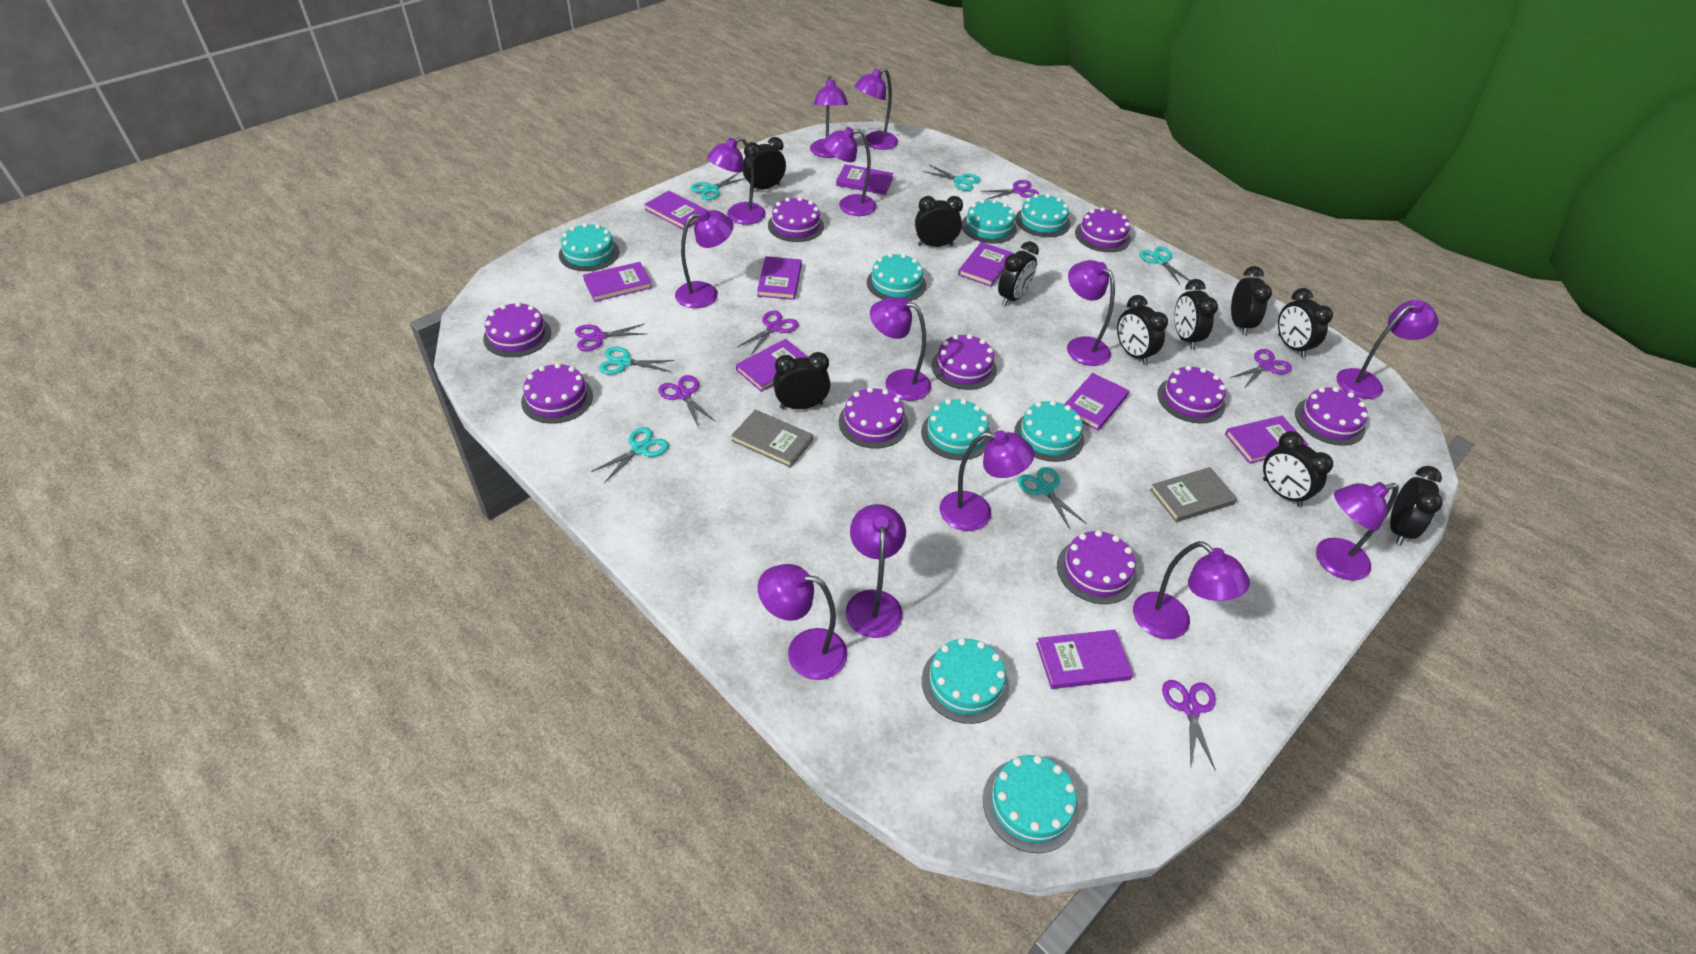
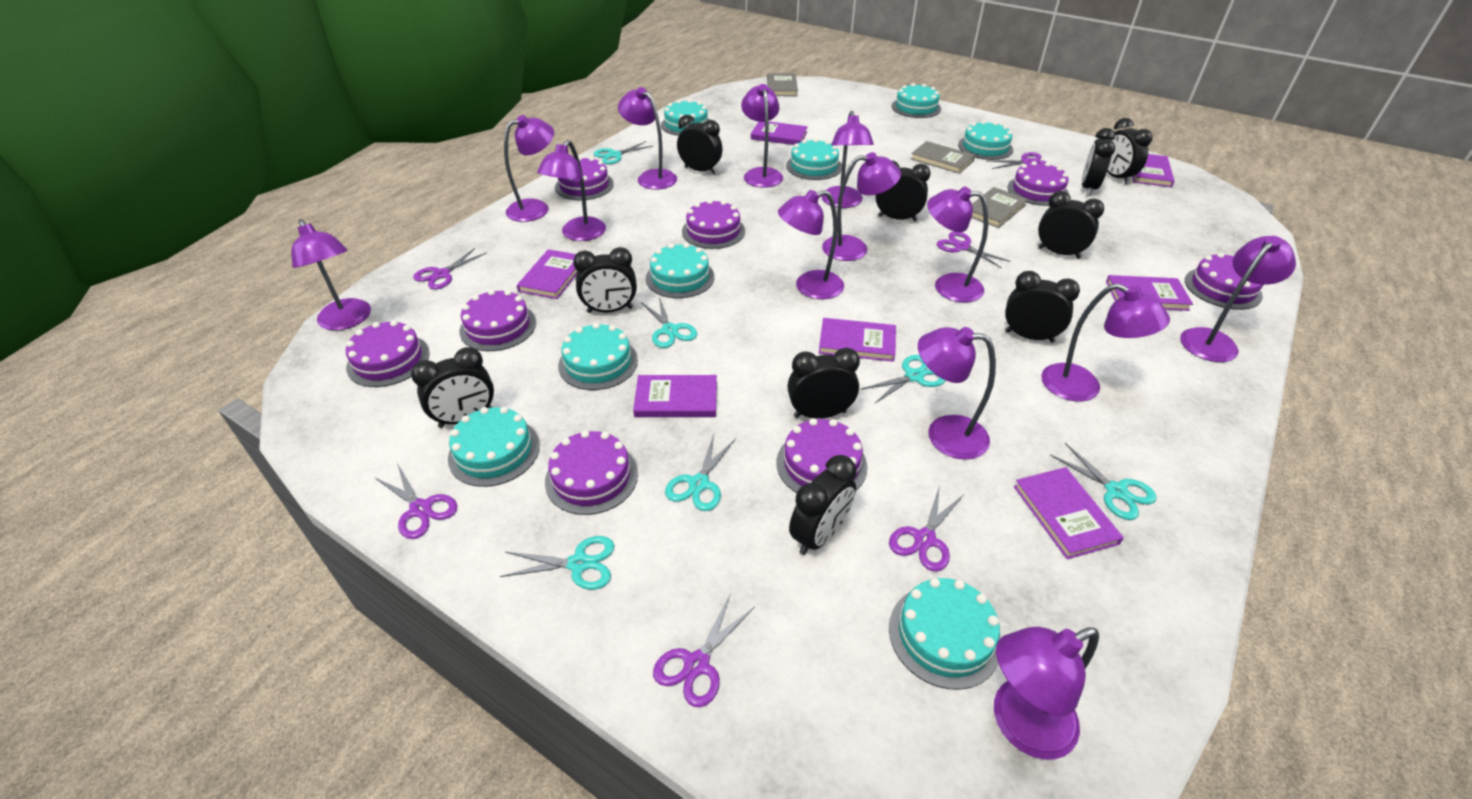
grey book: [731,409,813,467] [1150,467,1238,522] = 2 -> [767,73,798,96] [911,141,975,174] [972,187,1028,228] = 3
purple book: [583,262,652,302] [644,191,708,230] [736,339,809,392] [757,256,802,300] [836,164,894,195] [958,242,1013,287] [1036,630,1133,689] [1064,373,1129,431] [1225,416,1309,464] = 9 -> [517,249,578,299] [633,375,717,417] [751,122,808,145] [819,318,896,362] [1014,467,1124,559] [1106,275,1193,311] [1132,154,1175,187] = 7
purple cake: [483,302,551,357] [521,363,593,424] [768,197,824,242] [839,387,908,448] [931,334,997,390] [1057,530,1137,604] [1075,207,1131,252] [1157,365,1226,423] [1295,387,1368,446] = 9 -> [346,320,430,387] [460,289,536,351] [545,430,638,515] [555,157,614,200] [682,199,745,249] [777,418,868,493] [1007,161,1069,206] [1185,253,1264,310] = 8

